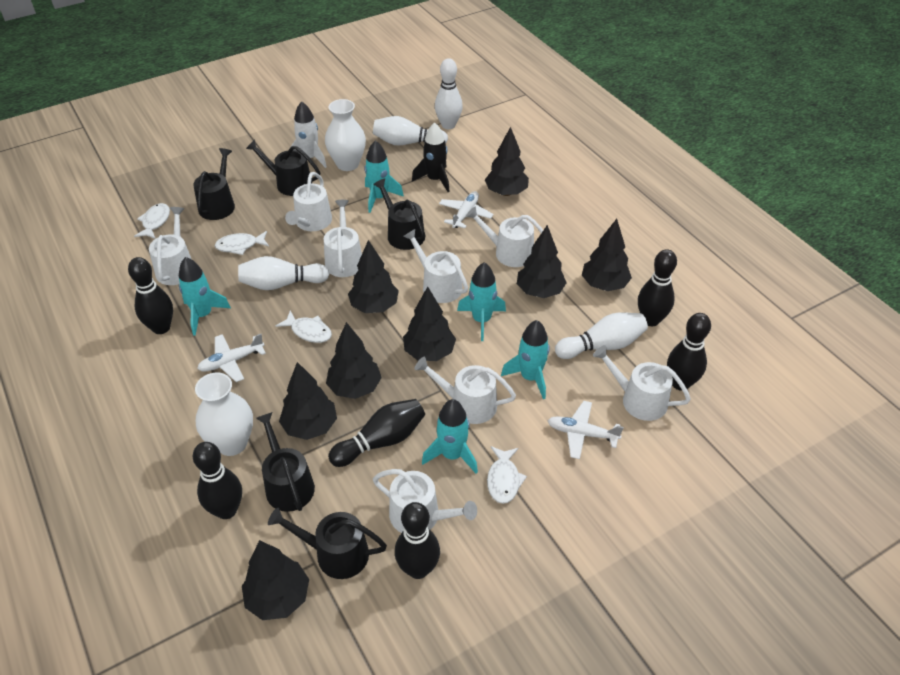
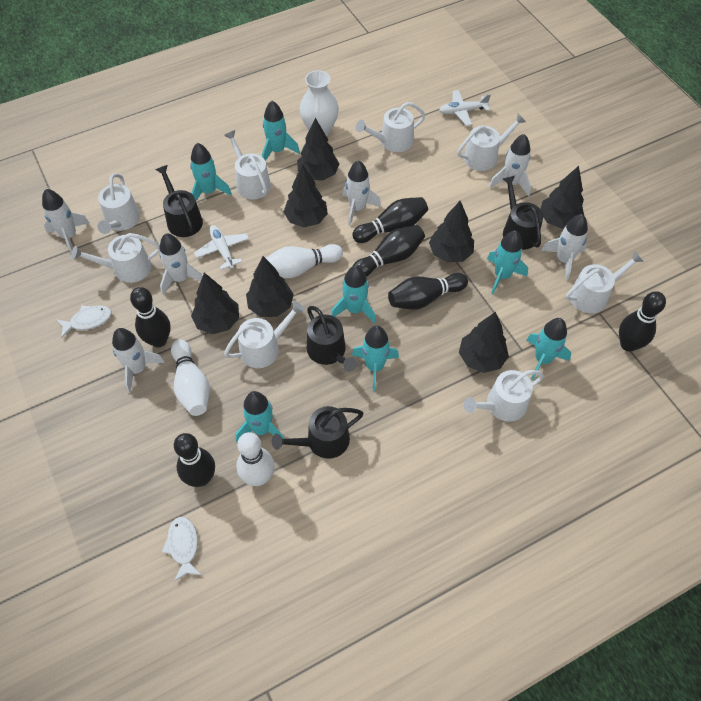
black rocket: [412,122,450,192] = 1 -> none = 0
black tree: [242,540,309,620] [279,362,337,440] [326,322,382,399] [348,240,399,313] [403,287,456,361] [485,127,529,196] [517,225,567,298] [582,219,632,291] = 8 -> [191,272,239,334] [246,256,294,317] [284,164,328,227] [297,118,339,181] [429,201,474,262] [459,312,509,373] [541,166,584,229] = 7
black watering can: [193,148,235,220] [246,139,320,196] [256,412,315,512] [268,508,387,579] [373,178,426,250] = 5 -> [156,165,203,237] [272,406,363,459] [307,306,357,372] [503,176,543,250] = 4
turquoise rocket: [179,257,231,336] [365,141,404,213] [422,399,478,474] [457,262,506,341] [501,320,550,399] = 5 -> [190,143,232,201] [236,391,284,442] [262,101,300,161] [331,266,376,324] [352,326,399,391] [487,230,528,294] [527,318,571,380] = 7
white bowling pin: [238,256,330,290] [373,116,448,146] [435,58,463,129] [555,312,648,359] = 4 -> [171,340,210,416] [236,432,275,486] [266,244,343,278] = 3
white fish: [134,203,170,239] [215,231,269,255] [276,310,332,343] [487,446,527,504] = 4 -> [57,305,112,338] [162,517,201,582] = 2
white plane: [197,334,266,382] [439,191,494,228] [548,401,624,459] = 3 -> [194,225,249,270] [439,90,491,126] = 2
white rocket: [290,101,327,168] = 1 -> [42,189,89,254] [112,328,165,393] [159,233,203,295] [342,160,381,226] [489,134,531,197] [541,214,588,280] = 6
white vase: [195,372,253,456] [325,99,366,171] = 2 -> [300,70,339,136] = 1

